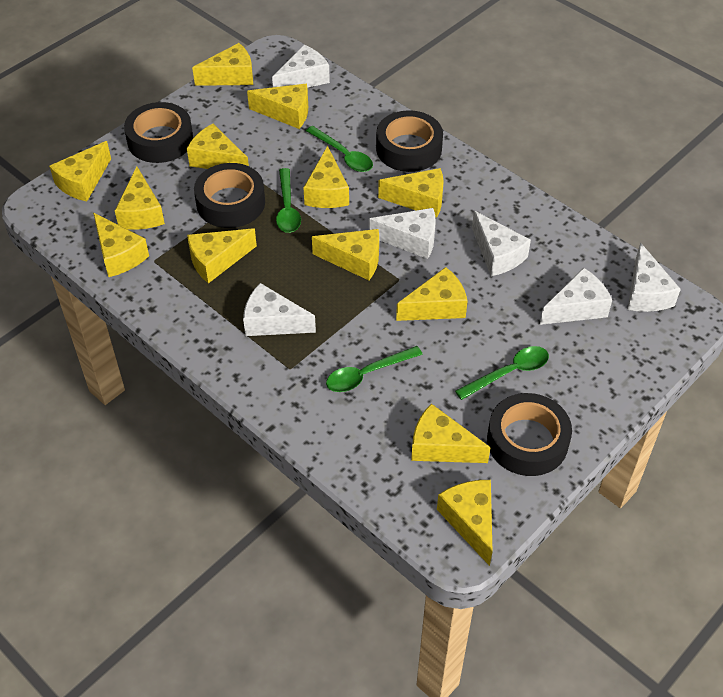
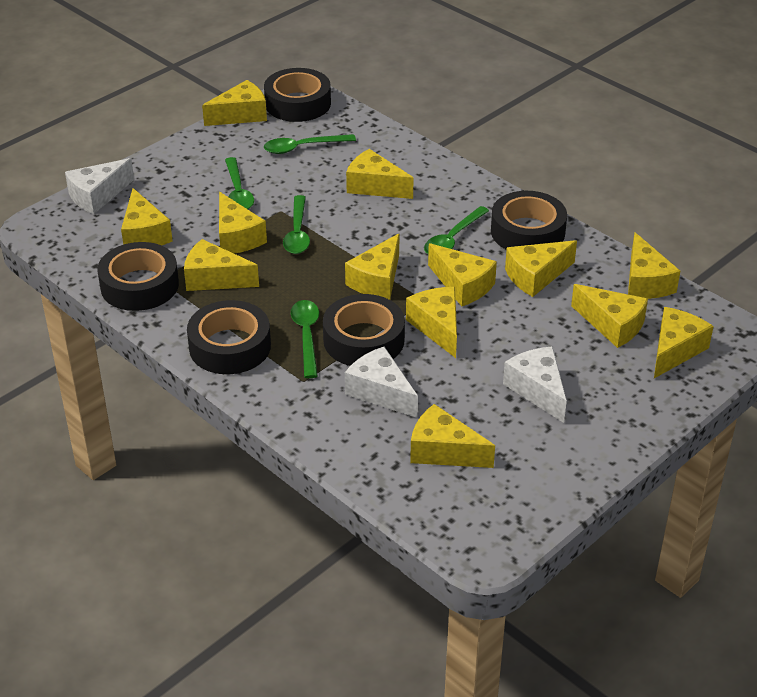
black tape: [124,102,193,163] [194,163,265,228] [376,110,443,172] [487,393,572,476] = 4 -> [97,242,179,311] [187,300,271,374] [264,68,331,122] [323,294,405,366] [491,191,567,250] = 5
green spoon: [276,168,301,233] [306,126,373,172] [326,346,423,392] [455,346,549,400] = 4 -> [225,157,254,209] [264,134,356,154] [283,195,310,254] [291,300,319,378] [424,206,489,254] = 5
white cheese: [243,283,316,336] [272,45,330,88] [369,208,436,259] [472,211,531,276] [540,268,612,325] [628,243,681,312] = 6 -> [65,158,134,214] [345,346,418,418] [503,347,567,423] = 3

